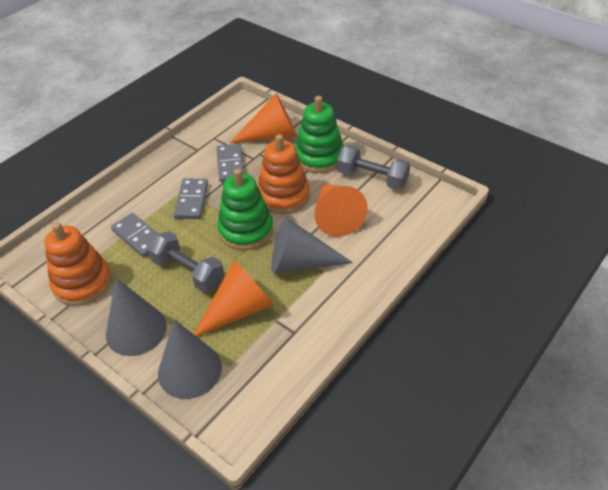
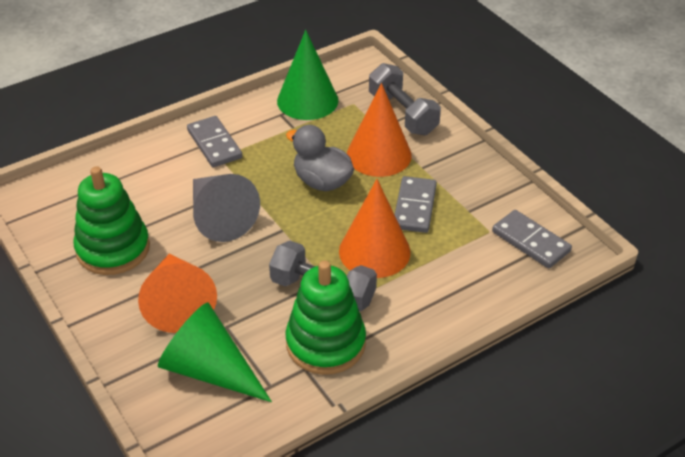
green cone: none = 0 -> [158,302,272,402] [277,30,338,120] = 2
grey cone: [106,278,167,356] [158,319,222,399] [271,217,353,273] = 3 -> [193,174,260,242] = 1
grey duck: none = 0 -> [286,125,354,191] = 1
orange stacking toy: [44,222,111,306] [257,134,310,214] = 2 -> none = 0

